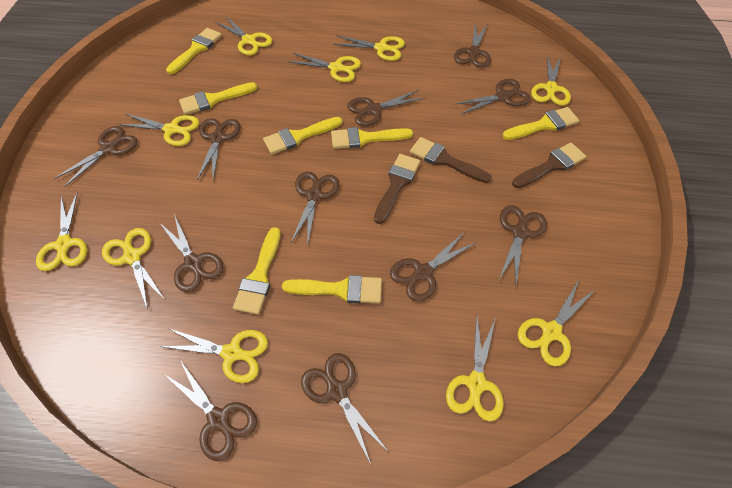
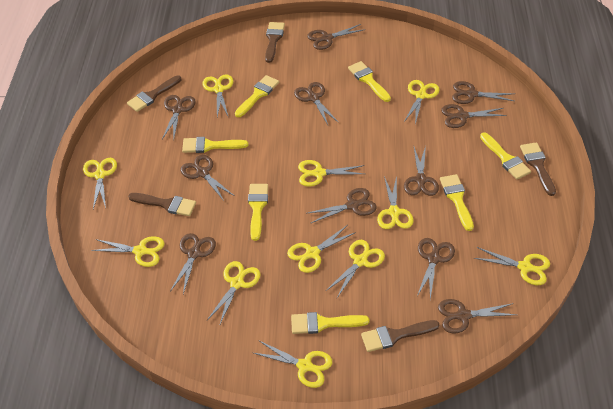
brown brush: [374,154,420,224] [410,137,492,183] [512,143,587,188] = 3 -> [127,75,181,112] [128,193,196,216] [265,22,285,63] [361,320,439,352] [520,142,556,196] = 5
yellow scissors: [36,192,87,271] [102,228,165,310] [118,114,199,146] [160,328,268,383] [216,17,272,55] [287,52,361,82] [333,35,405,61] [446,317,504,421] [518,280,596,366] [531,54,571,106] = 10 -> [83,158,117,209] [91,236,164,267] [202,74,233,118] [207,261,261,326] [254,340,332,388] [287,226,356,273] [298,160,364,187] [326,240,385,298] [377,175,414,229] [404,80,439,124] [474,247,550,285] = 11

